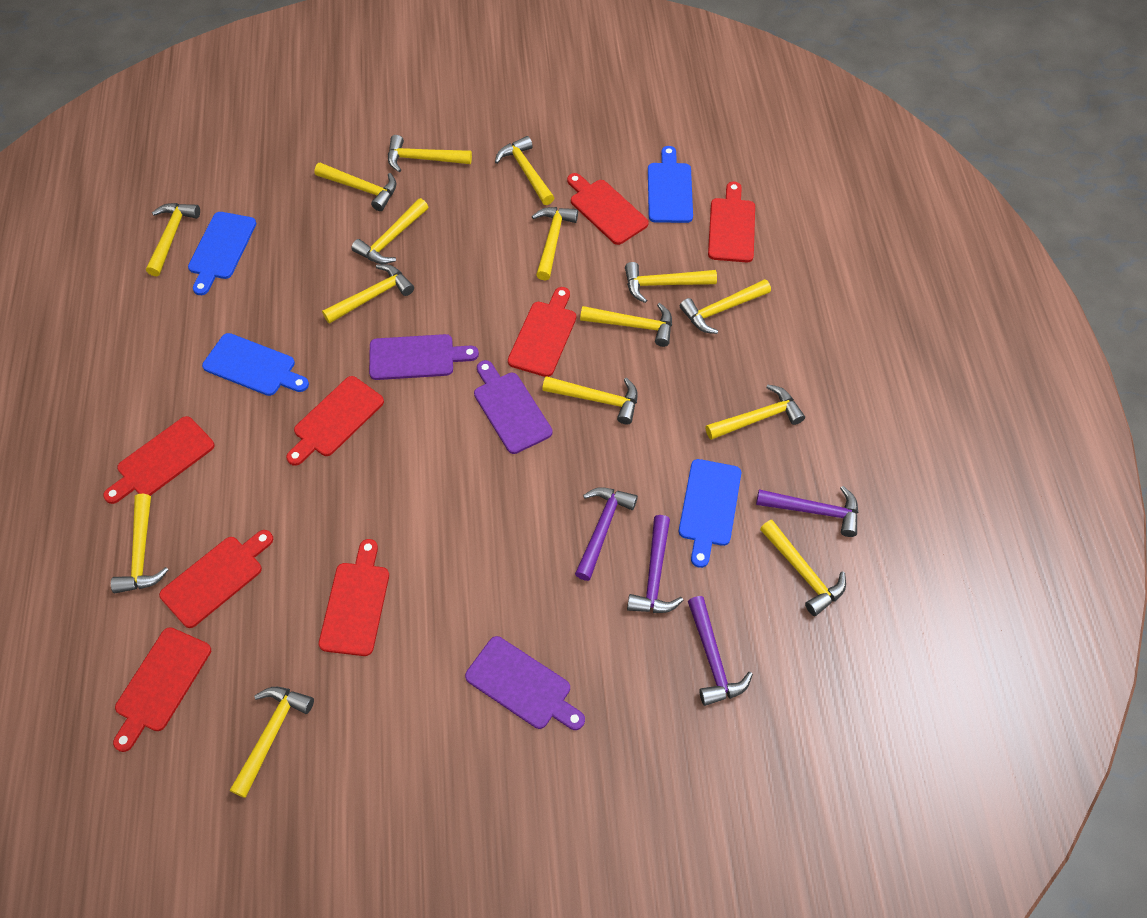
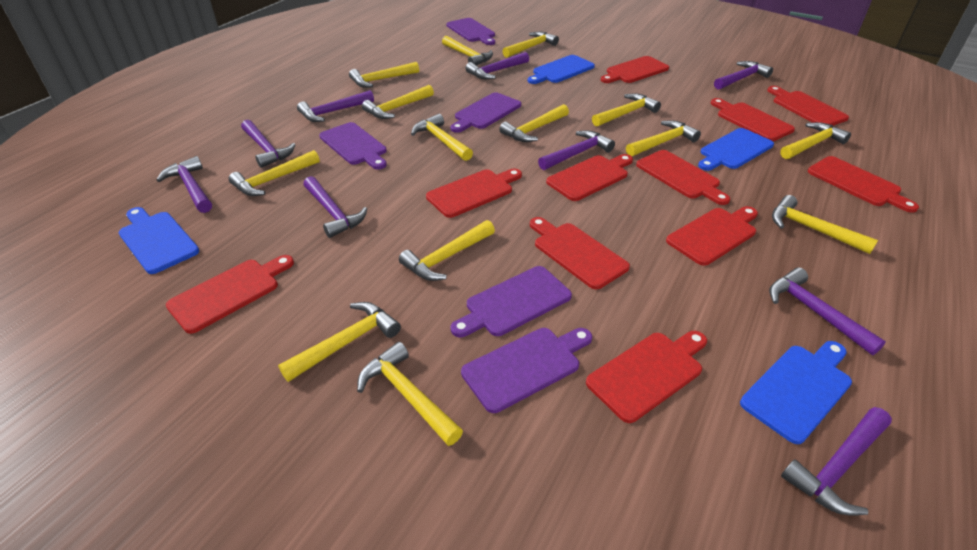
purple cutting board: [369,334,479,380] [465,636,585,730] [474,360,552,454] = 3 -> [319,122,387,169] [446,18,495,45] [450,92,521,133] [451,266,572,337] [461,328,592,413] = 5
purple hammer: [575,487,638,581] [627,515,683,613] [688,596,753,706] [756,486,858,537] = 4 -> [156,156,212,213] [241,120,296,168] [297,90,374,122] [303,176,367,238] [465,52,529,79] [538,130,615,170] [714,61,773,90] [769,267,886,355] [781,407,892,516] = 9
red cutting board: [103,416,214,504] [113,627,211,752] [159,530,273,628] [286,376,384,466] [319,539,389,656] [508,287,576,377] [567,173,649,245] [708,182,755,262] = 8 -> [166,255,294,334] [426,169,522,218] [530,217,630,289] [546,154,633,201] [586,331,707,423] [601,56,669,83] [636,150,730,205] [666,206,758,266] [711,98,795,141] [767,86,849,126] [808,156,919,213] = 11
yellow hammer: [111,494,168,593] [146,203,200,276] [230,687,314,798] [315,163,397,211] [322,264,414,324] [352,198,428,264] [388,135,472,172] [495,136,554,205] [532,207,578,281] [542,376,638,425] [580,303,672,347] [625,262,717,303] [680,279,771,334] [705,385,805,440] [760,520,846,616] = 15 -> [229,150,320,196] [278,302,401,382] [349,62,419,88] [357,342,463,446] [362,85,434,119] [399,220,495,281] [411,114,473,161] [442,36,493,66] [499,104,569,142] [503,32,559,58] [592,93,661,127] [626,120,701,156] [772,195,878,254] [780,122,851,159] = 14

